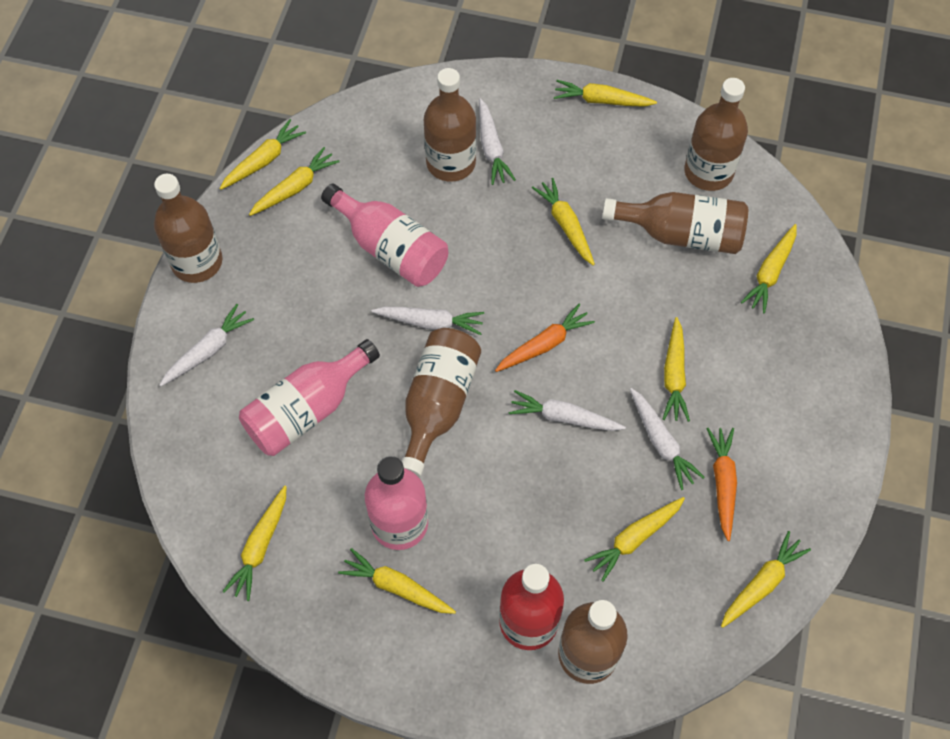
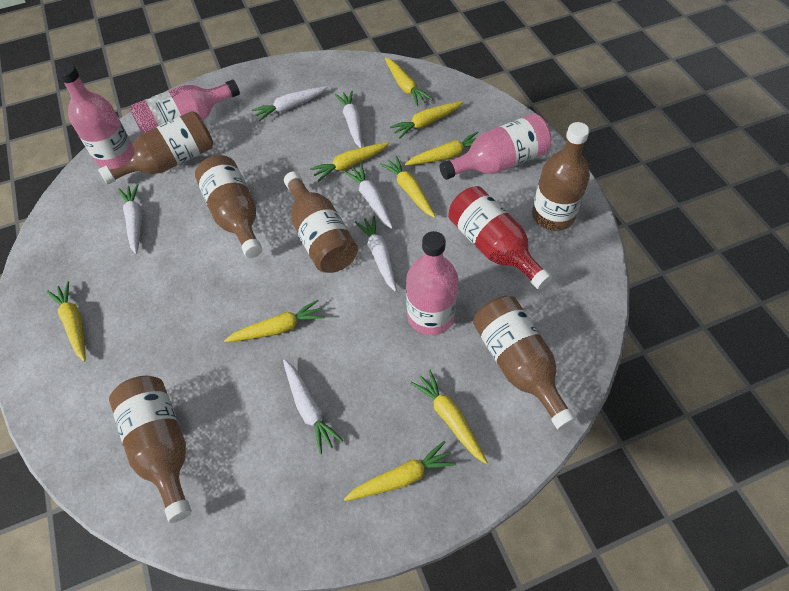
orange carrot: [495,304,595,372] [707,428,737,541] = 2 -> none = 0
pink bottle: [239,339,380,456] [321,183,448,287] [365,456,428,550] = 3 -> [56,63,132,168] [130,80,240,134] [406,231,458,335] [439,114,551,180] = 4
white carrot: [160,304,254,386] [371,307,484,335] [479,98,516,185] [509,390,626,431] [630,388,705,490] = 5 -> [118,184,142,254] [252,86,328,121] [283,359,343,454] [335,90,362,148] [344,164,393,229] [355,215,397,292] = 6
yellow carrot: [219,119,306,190] [222,486,286,601] [249,147,340,216] [338,548,456,614] [532,178,595,266] [554,80,657,107] [584,497,685,582] [663,317,690,422] [721,531,811,628] [741,224,797,313] = 10 -> [47,281,86,362] [224,300,325,342] [310,142,390,182] [344,441,456,501] [380,156,436,218] [385,57,433,106] [390,101,464,139] [405,132,478,165] [410,370,488,464] = 9

